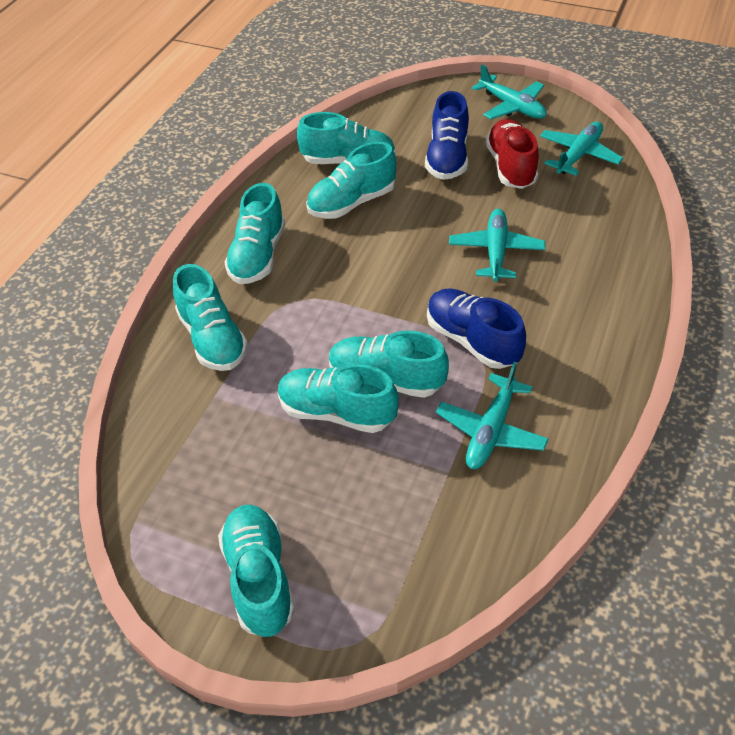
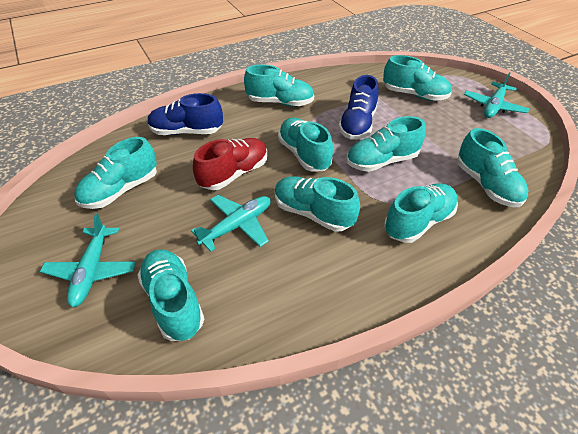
turquoise plane: [436,362,548,469] [449,209,545,282] [472,65,547,119] [540,122,623,176] = 4 -> [40,213,136,307] [191,195,271,252] [464,72,529,118] = 3
turquoise shoe: [173,264,248,371] [218,505,295,637] [224,183,285,284] [278,364,399,433] [297,112,396,164] [306,142,396,219] [329,331,449,398] = 7 -> [74,137,157,209] [137,249,204,341] [244,64,314,107] [275,176,360,232] [278,118,333,172] [347,116,426,172] [383,55,452,101] [384,183,458,243] [457,128,529,207] = 9

